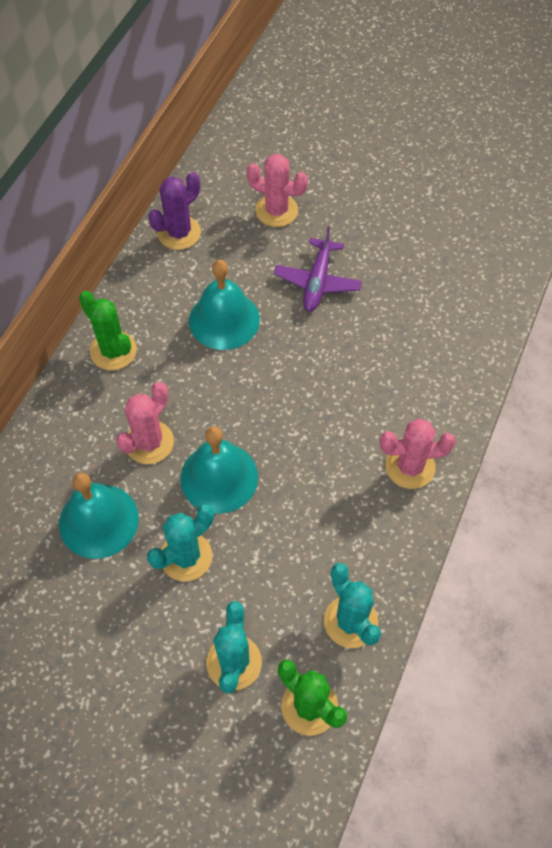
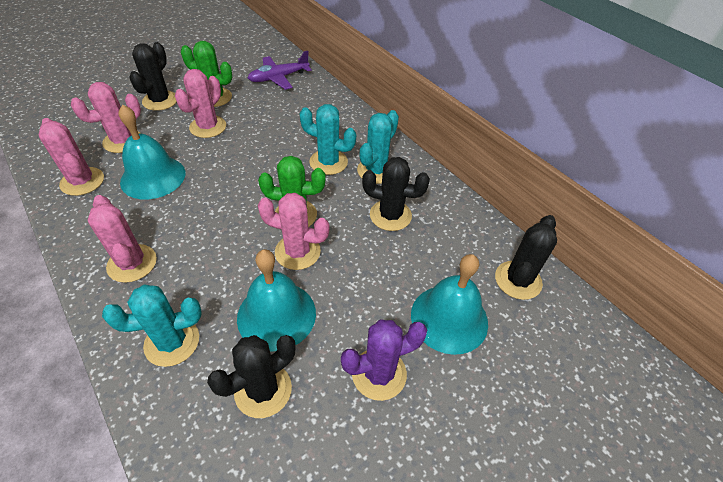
black cactus: none = 0 -> [129,42,177,111] [207,335,295,418] [362,157,430,231] [495,215,557,300] = 4
pink cactus: [116,382,174,464] [247,154,308,227] [380,418,456,489] = 3 -> [39,118,104,196] [71,82,141,153] [88,195,157,283] [175,69,226,138] [258,193,330,270] = 5

